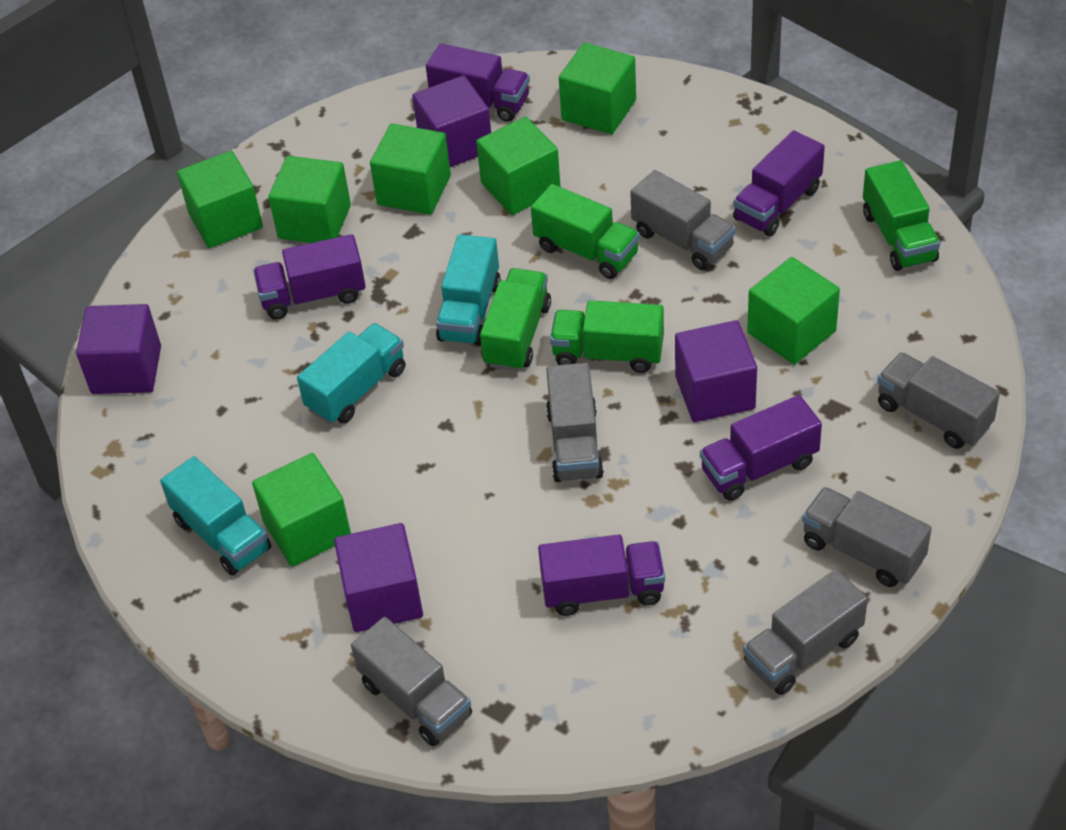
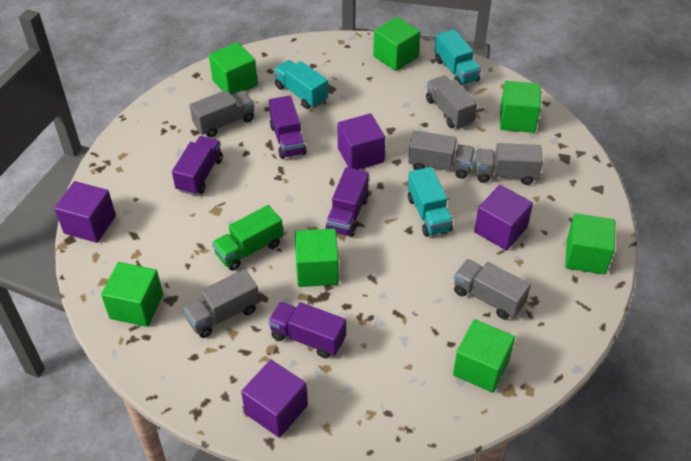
green truck: [480,268,551,371] [531,184,640,279] [550,300,664,373] [863,160,940,271] = 4 -> [212,205,283,271] = 1
purple truck: [253,234,366,319] [426,43,530,122] [538,535,665,616] [700,395,822,501] [733,130,825,236] = 5 -> [172,136,223,195] [268,302,346,358] [269,96,307,159] [326,167,369,237] = 4

